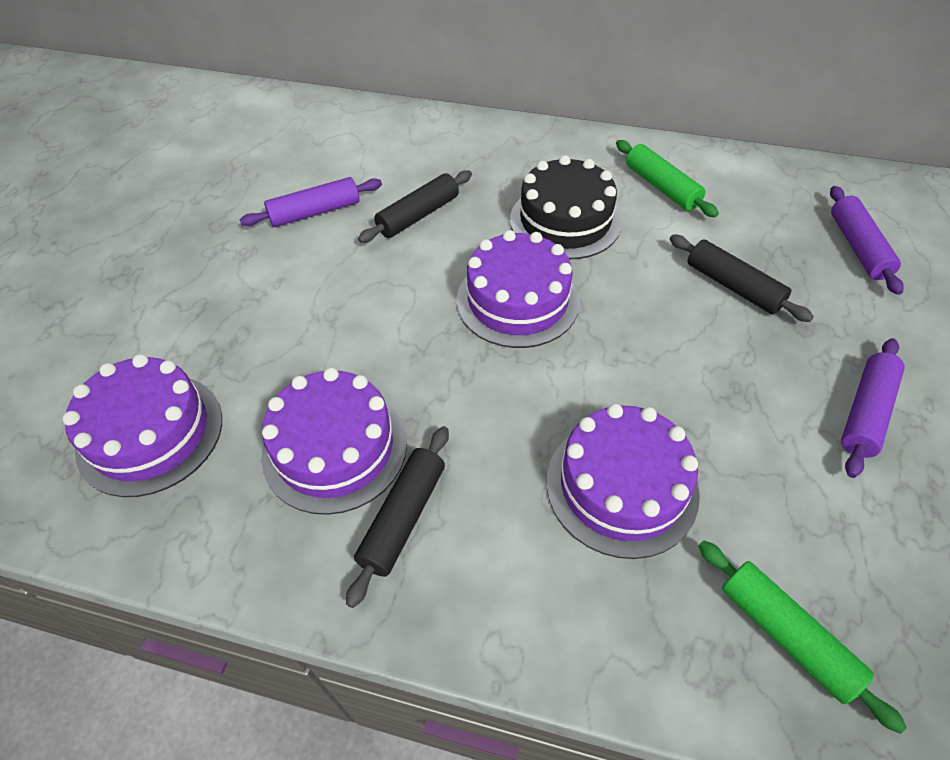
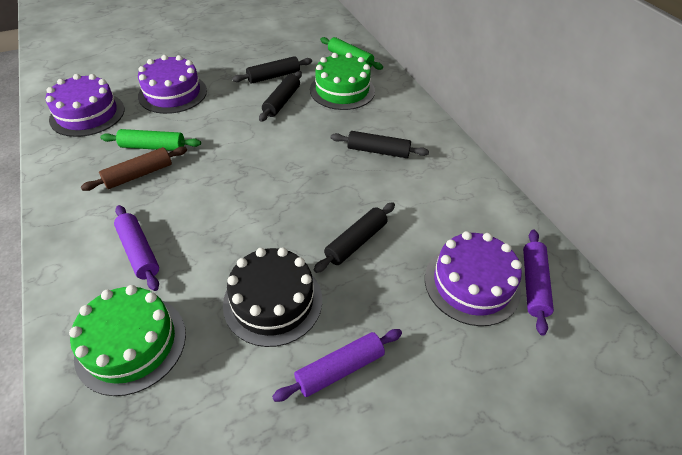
black rolling pin: [346,426,449,608] [358,170,472,243] [669,235,814,322] = 3 -> [232,56,312,84] [259,71,302,122] [314,202,395,273] [330,131,429,158] = 4
brown rolling pin: none = 0 -> [81,147,187,191] = 1
green cake: none = 0 -> [69,285,186,396] [310,53,375,110] = 2
purple cake: [63,354,222,497] [261,368,407,515] [457,230,580,348] [547,404,700,559] = 4 -> [46,74,125,137] [138,55,207,114] [425,231,522,326] = 3

